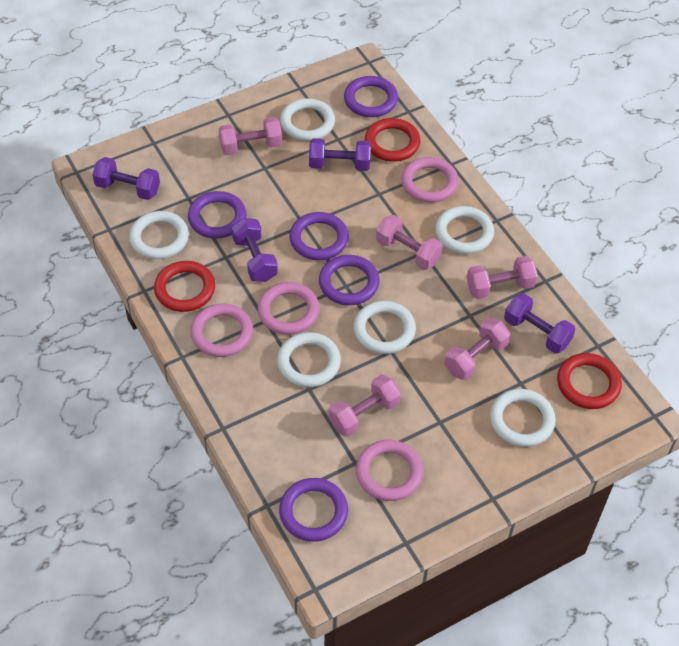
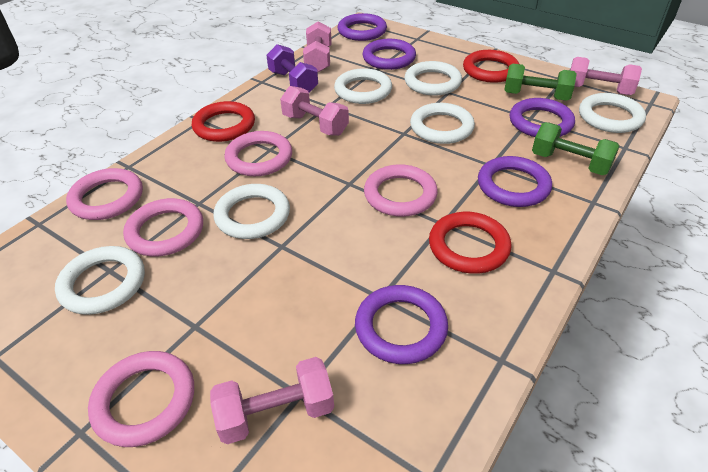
green dumbbell: none = 0 -> [504,64,577,101] [532,122,620,175] = 2
pink dumbbell: [219,117,282,155] [329,374,401,437] [376,215,443,270] [444,318,510,380] [467,256,538,299] = 5 -> [210,357,334,444] [280,86,349,136] [303,21,332,72] [570,57,642,95] = 4
pink ring: [190,304,253,357] [258,282,320,335] [356,440,423,501] [401,157,459,202] = 4 -> [66,168,143,220] [88,351,194,447] [123,198,203,256] [224,131,292,176] [364,164,438,217] = 5
purple dumbbell: [92,157,160,200] [231,218,278,282] [309,138,371,171] [504,293,575,354] = 4 -> [266,44,318,93] = 1

